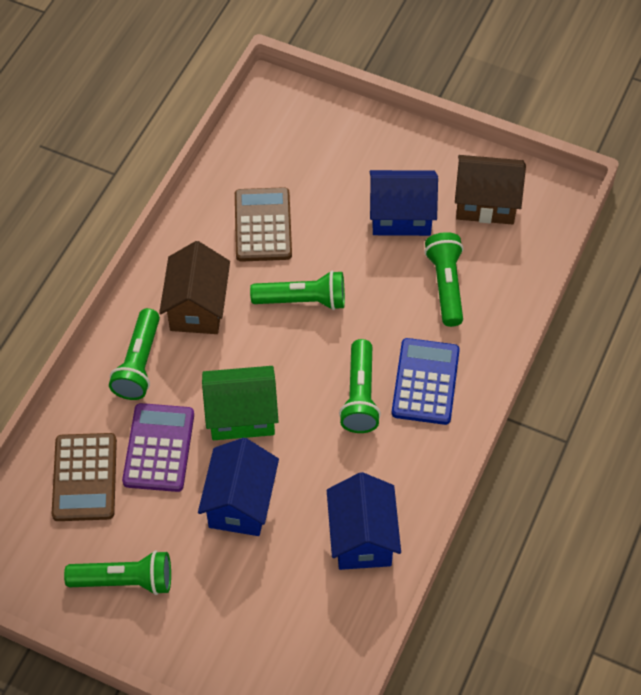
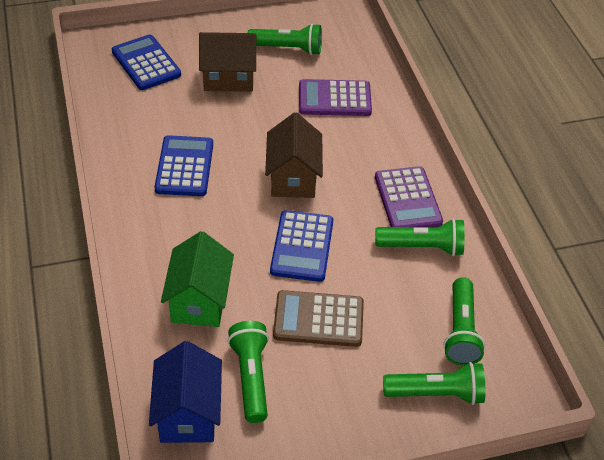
blue calculator: [392,338,460,425] = 1 -> [112,34,181,90] [154,135,213,196] [270,210,333,282] = 3
blue house: [198,438,279,536] [327,472,401,570] [370,170,438,236] = 3 -> [149,341,222,443] = 1
brown calculator: [52,433,117,521] [235,187,292,262] = 2 -> [273,290,364,347] = 1
purple calculator: [122,403,194,492] = 1 -> [299,79,372,116] [375,166,443,227] = 2

